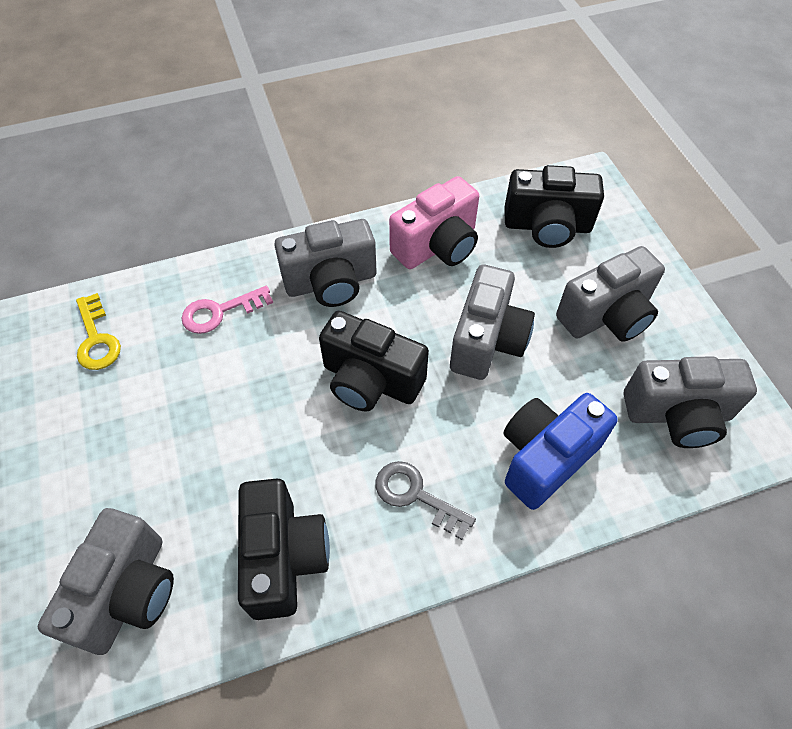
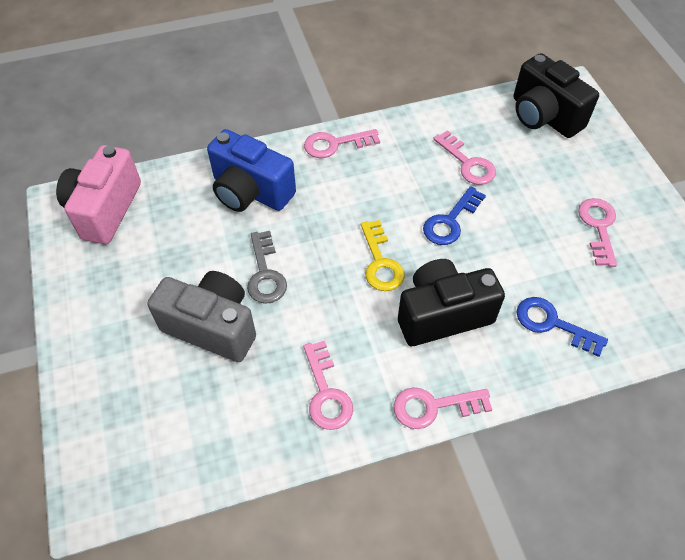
black camera: [238,479,330,620] [319,311,429,411] [505,165,604,248] = 3 -> [398,259,505,346] [514,53,599,138] = 2
blue key: none = 0 -> [423,186,486,245] [517,297,608,357] = 2
grey camera: [38,508,174,655] [274,219,376,307] [450,264,535,380] [556,246,665,342] [624,356,757,448] = 5 -> [147,271,256,362] = 1
pink key: [181,286,273,334] = 1 -> [303,340,353,430] [304,129,380,158] [394,387,493,429] [433,130,496,185] [578,198,617,267] = 5

